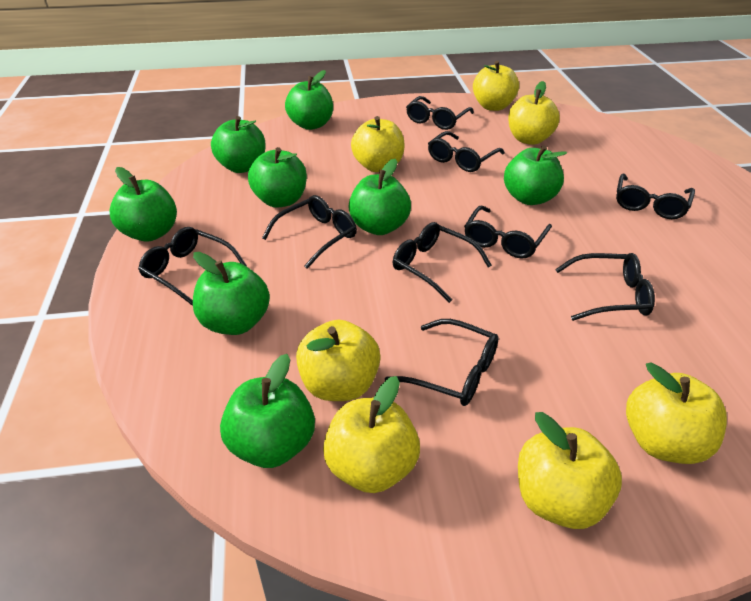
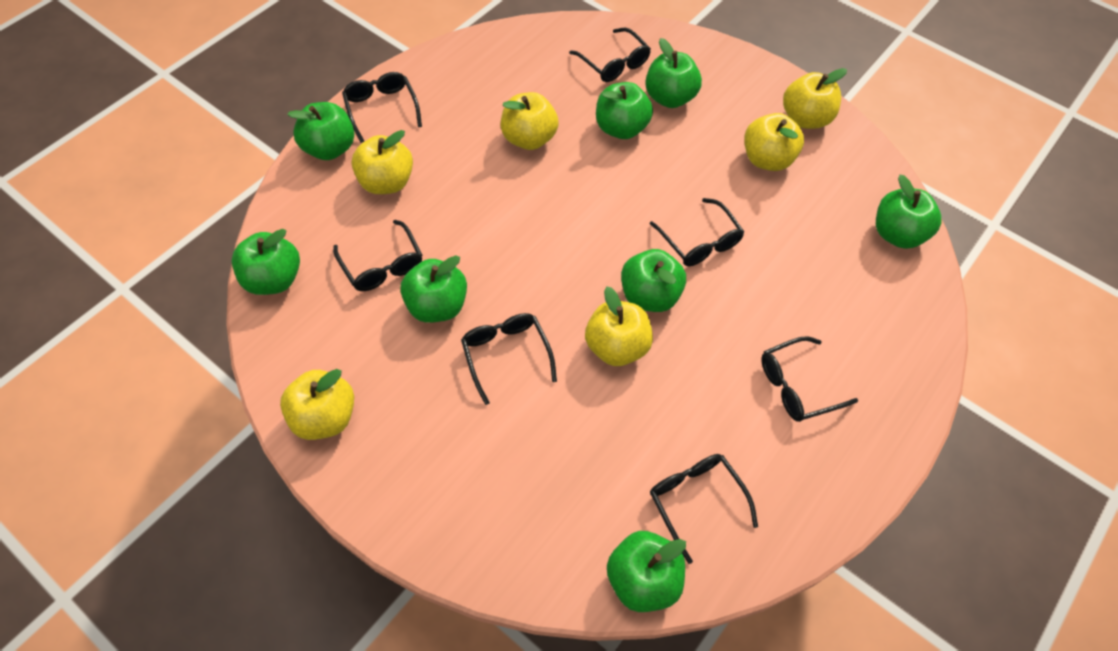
black glasses: [138,227,247,306] [262,195,357,269] [385,319,499,406] [393,222,492,303] [406,96,474,130] [428,131,505,172] [464,205,552,258] [555,253,655,321] [616,174,695,219] = 9 -> [333,220,422,291] [342,72,422,143] [461,313,557,405] [569,28,651,82] [650,198,744,266] [650,454,758,564] [761,336,858,422] = 7
yellow apple: [296,320,381,401] [323,376,420,493] [351,116,404,172] [473,61,519,111] [508,81,560,145] [518,412,622,529] [626,362,727,464] = 7 -> [280,369,354,440] [352,130,413,194] [501,92,559,150] [585,286,653,366] [744,113,804,171] [783,68,847,129] = 6

